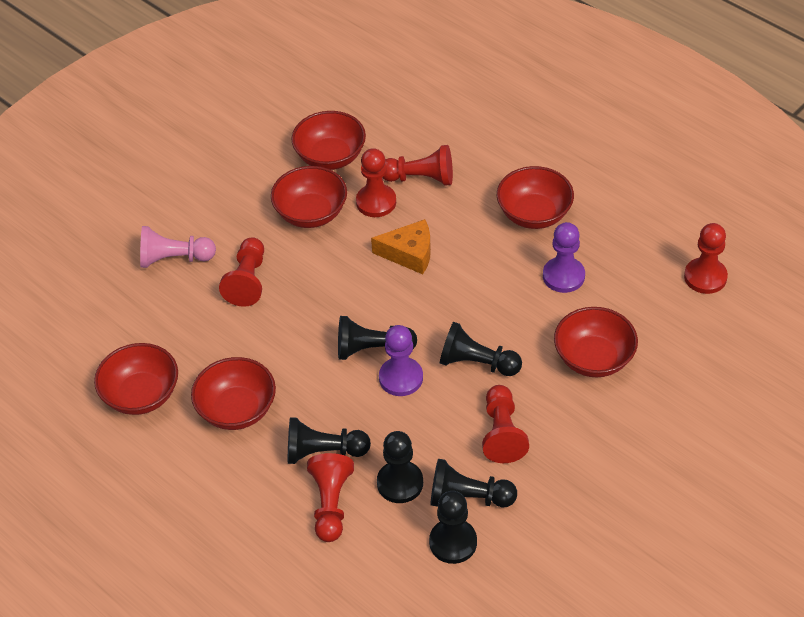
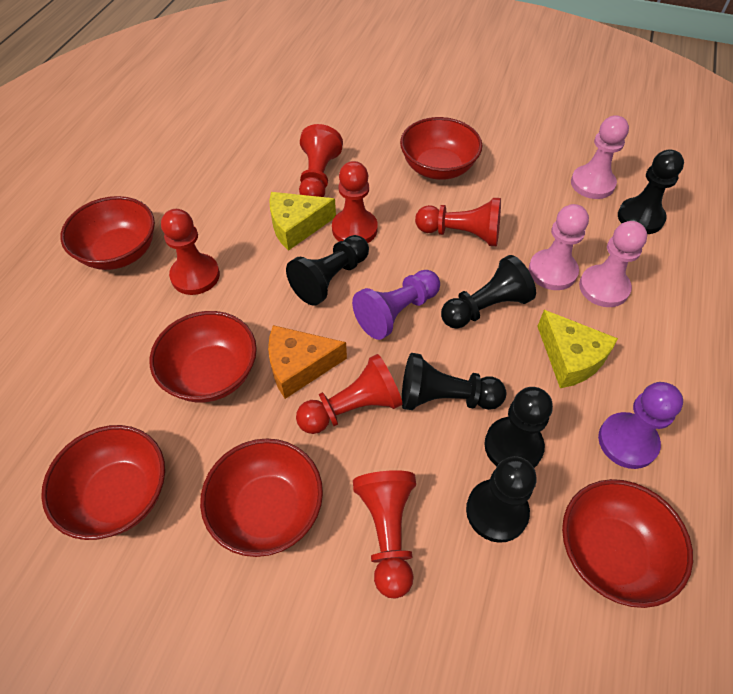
pink pawn: [140,226,216,268] = 1 -> [529,204,589,290] [571,115,629,199] [579,221,647,307] = 3
yellow cheese: none = 0 -> [269,192,336,251] [537,310,618,388] = 2

